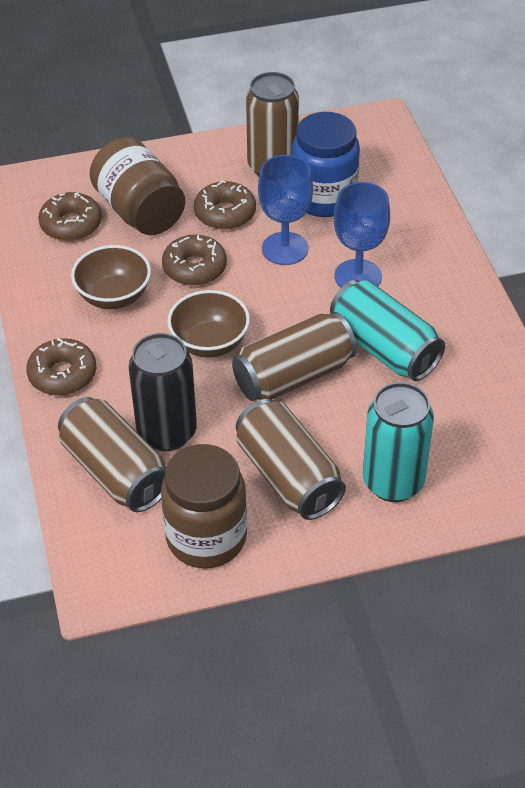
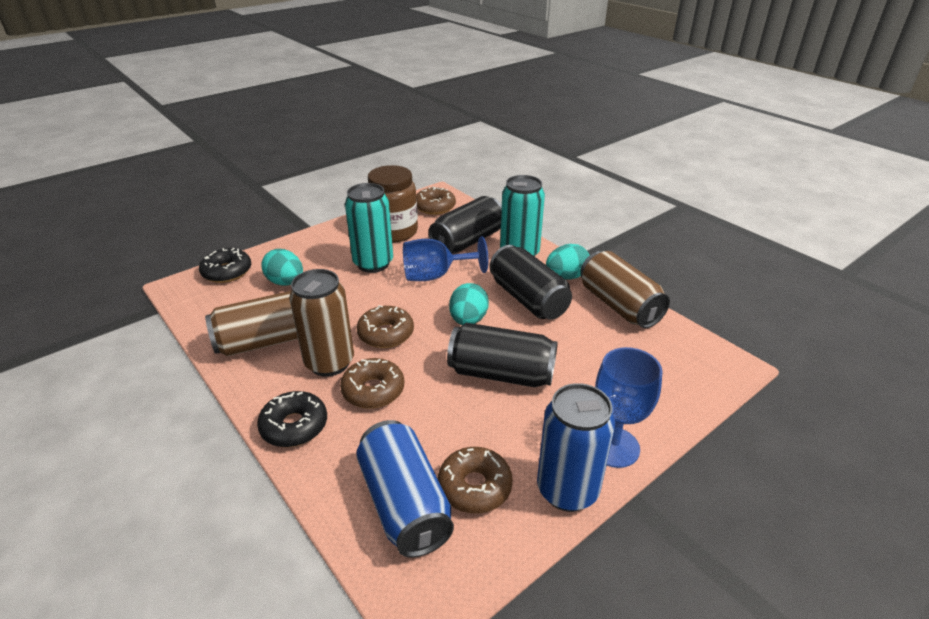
black can: [128,333,197,451] = 1 -> [429,196,502,253] [447,323,558,387] [489,245,572,320] = 3
black donut: none = 0 -> [199,248,251,283] [257,391,327,447] = 2
blue can: none = 0 -> [356,420,454,558] [537,383,615,512] = 2
blue jar: [292,112,360,217] = 1 -> none = 0
brown bowl: [71,245,151,309] [167,290,250,357] = 2 -> none = 0
brown can: [58,397,166,512] [232,312,357,401] [236,399,346,520] [246,72,299,176] = 4 -> [205,291,298,356] [289,269,354,377] [580,251,670,328] = 3
brown jar: [89,137,185,235] [161,444,247,568] = 2 -> [368,165,418,243] = 1
turquoise egg: none = 0 -> [261,249,303,286] [449,283,489,325] [546,244,590,280] = 3

